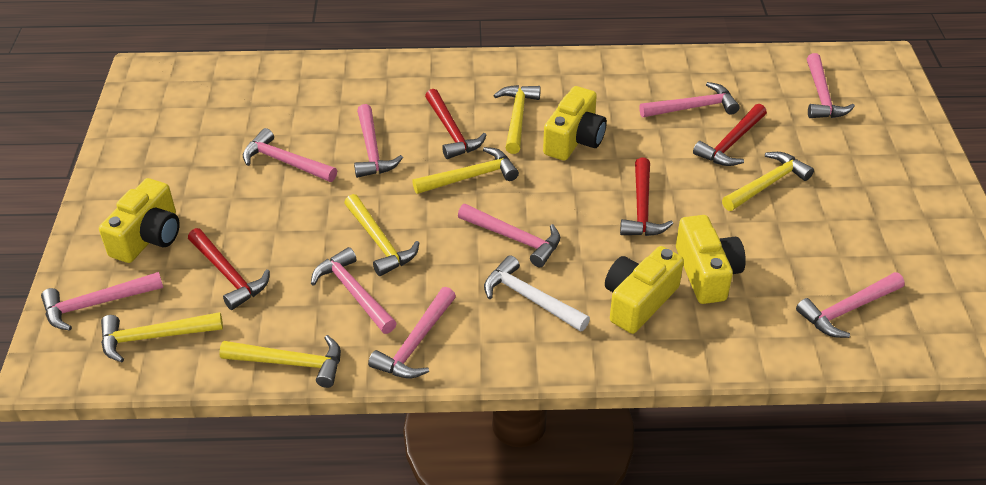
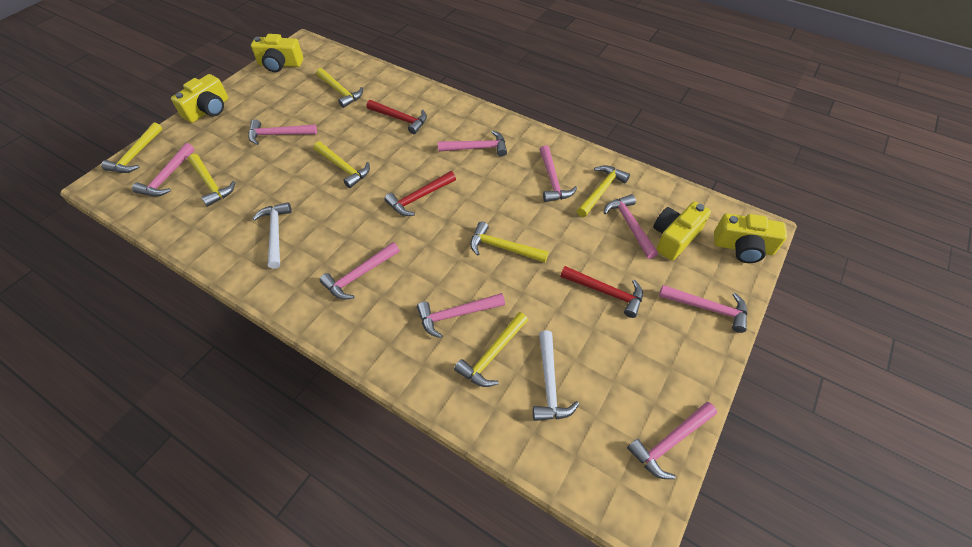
red hammer: [188,228,270,310] [425,89,486,159] [620,158,673,236] [693,104,767,166] = 4 -> [367,100,427,134] [384,171,456,216] [560,266,643,318] = 3
white hammer: [484,255,590,332] = 1 -> [252,202,292,269] [533,330,579,421] = 2
yellow hammer: [101,312,223,363] [219,335,341,388] [344,194,419,276] [412,147,519,194] [493,85,541,154] [722,152,814,211] = 6 -> [101,122,162,173] [188,154,236,207] [313,141,370,188] [316,68,363,108] [454,312,528,387] [470,222,549,263] [577,165,630,217] = 7

